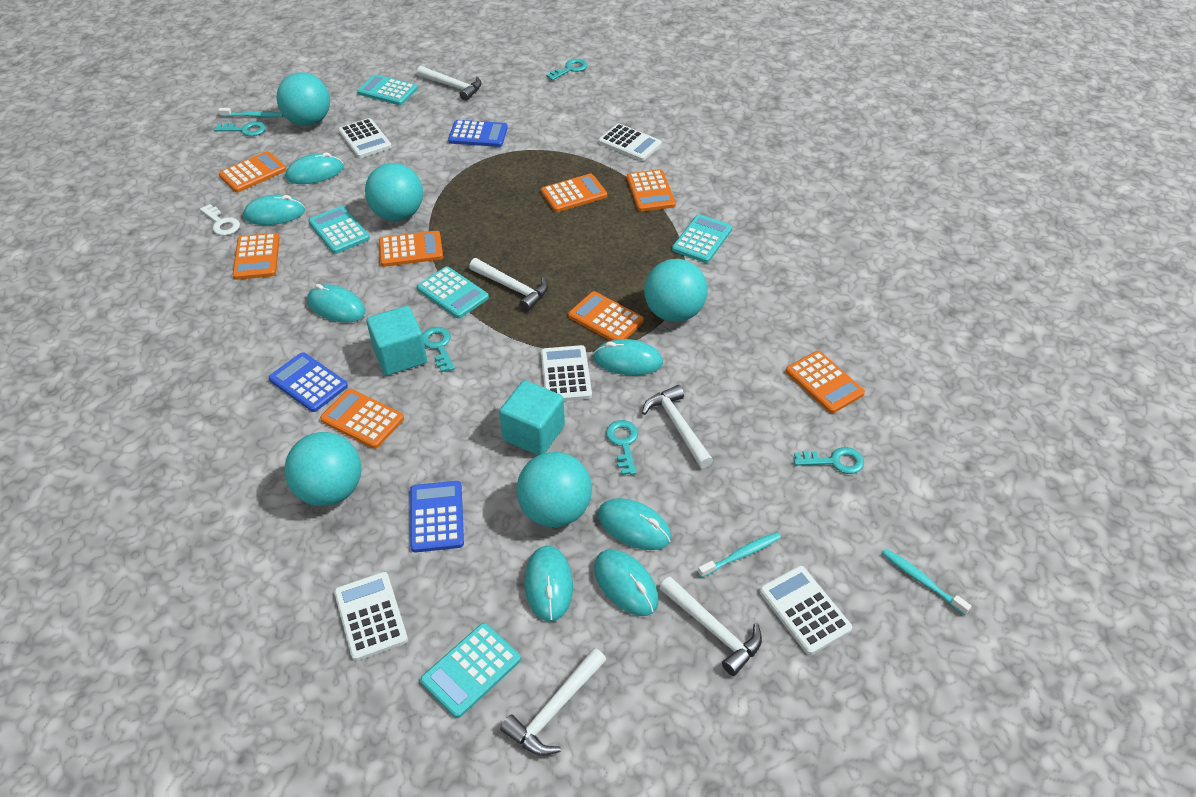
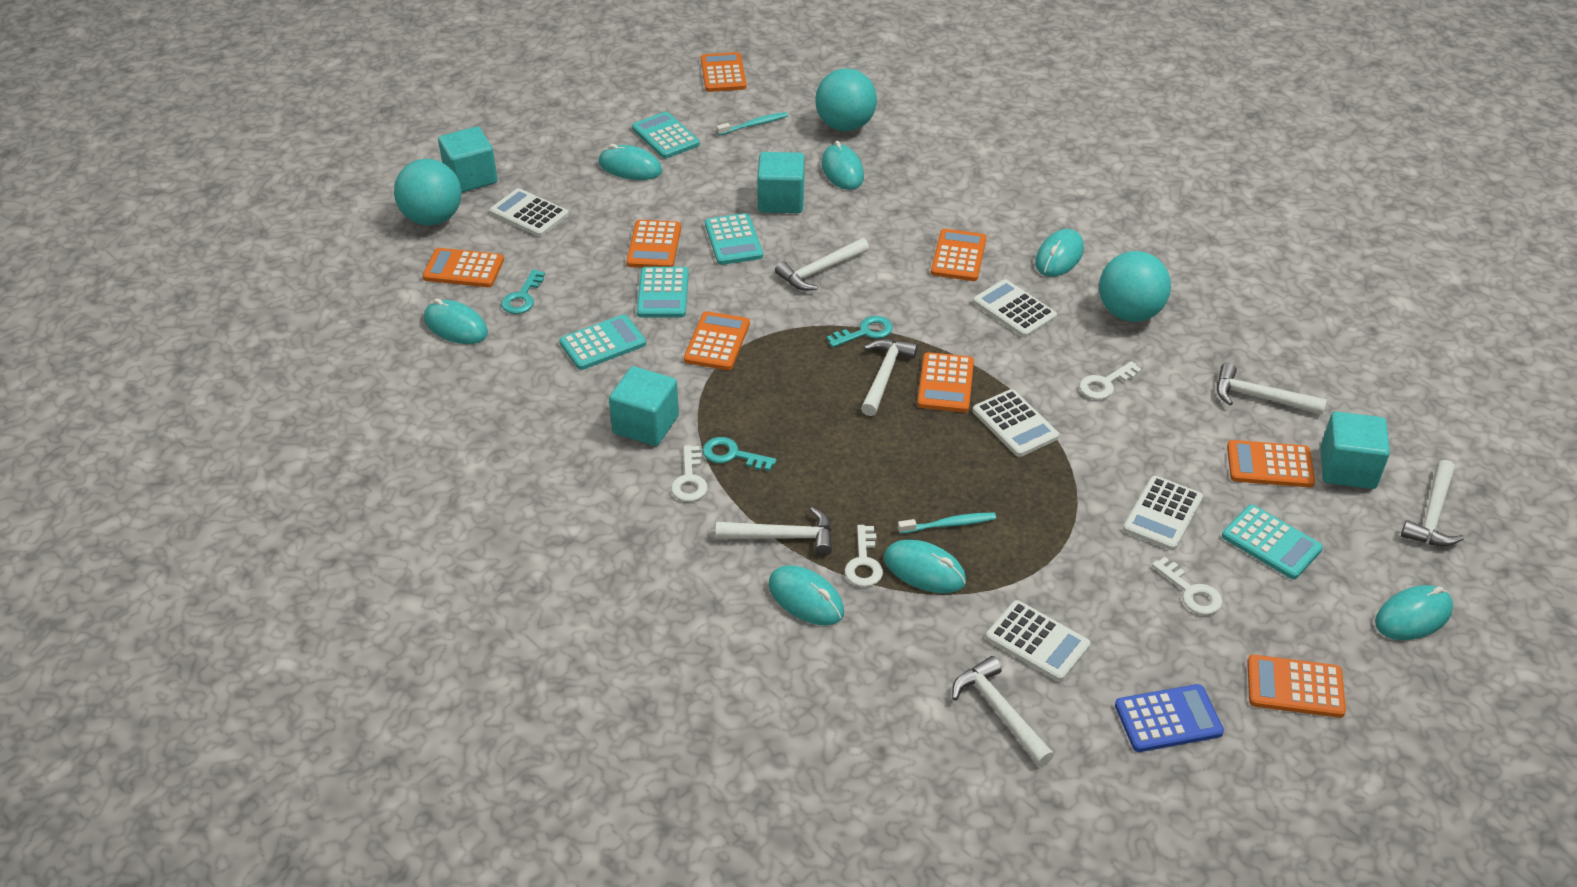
blue calculator: [269,352,348,412] [410,481,464,552] [448,120,508,147] = 3 -> [1115,684,1224,752] = 1
turquoise ball: [277,72,330,126] [285,432,361,506] [365,163,423,221] [516,452,592,527] [644,259,708,322] = 5 -> [394,159,462,226] [815,68,877,131] [1099,251,1171,322] = 3
turquoise cube: [367,306,427,375] [499,380,565,455] = 2 -> [438,126,498,192] [609,366,679,446] [757,152,805,213] [1320,412,1390,489] = 4
turquoise key: [214,121,266,136] [422,327,455,372] [546,59,588,81] [606,420,638,475] [794,447,864,474] = 5 -> [501,269,545,314] [703,437,776,471] [827,316,893,347] = 3
turquoise toothbrush: [218,108,283,117] [698,532,781,578] [882,549,971,615] = 3 -> [716,112,788,136] [898,513,996,534] = 2
white hammer: [417,66,482,101] [469,258,548,311] [500,648,606,756] [642,385,713,468] [659,576,762,676] = 5 -> [716,507,832,556] [775,238,869,291] [861,339,918,416] [952,656,1054,766] [1217,363,1327,415] [1401,460,1464,546] = 6
white key: [200,204,240,236] = 1 -> [671,445,708,502] [845,525,883,587] [1079,361,1142,400] [1152,557,1222,615] = 4

